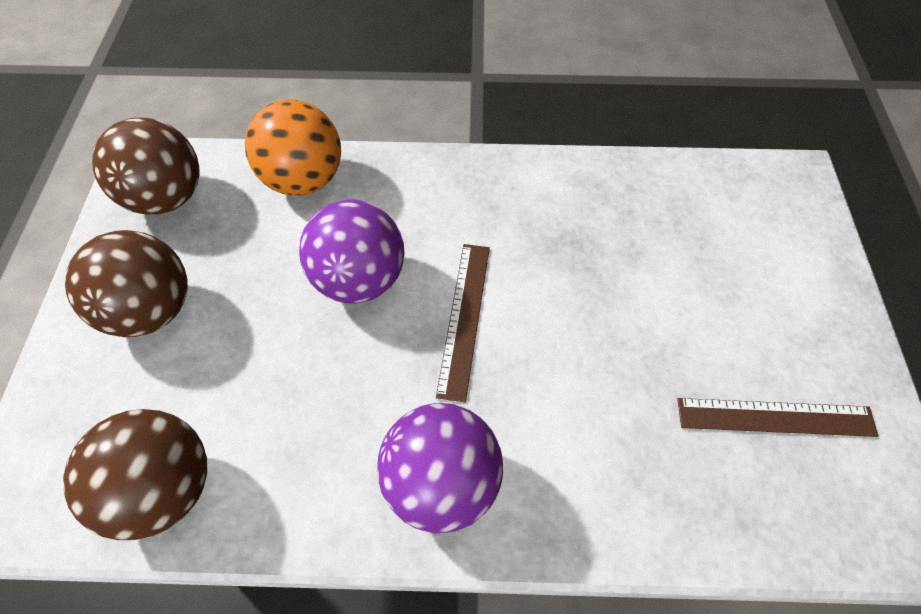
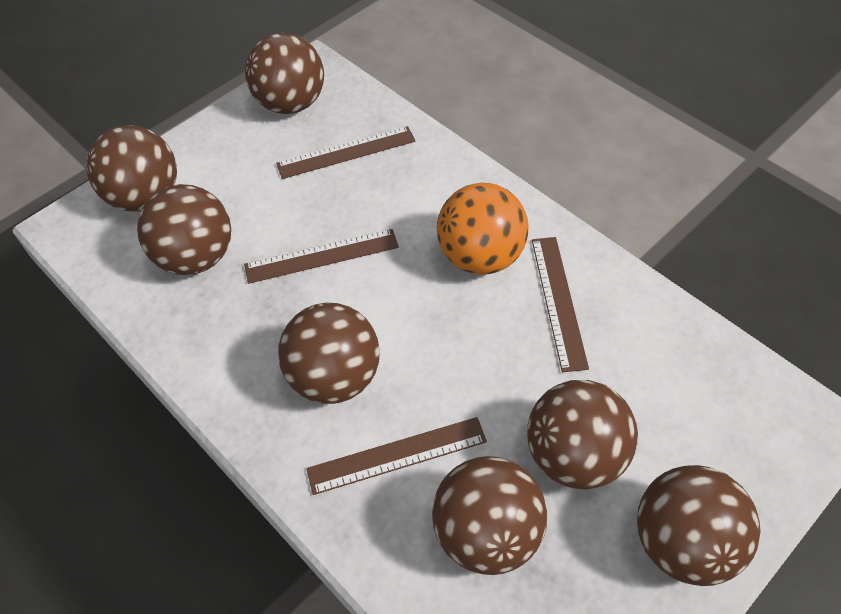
brown ball: [63,409,207,540] [65,230,188,337] [92,118,199,215] = 3 -> [86,125,177,212] [137,184,231,275] [245,33,324,114] [278,303,380,404] [432,456,547,575] [527,380,638,490] [637,465,760,586] = 7
brown ruler: [436,244,490,402] [677,398,879,437] = 2 -> [244,229,399,284] [276,126,416,179] [306,417,487,495] [532,237,589,372] = 4
purple ball: [299,200,405,303] [377,403,503,533] = 2 -> none = 0

